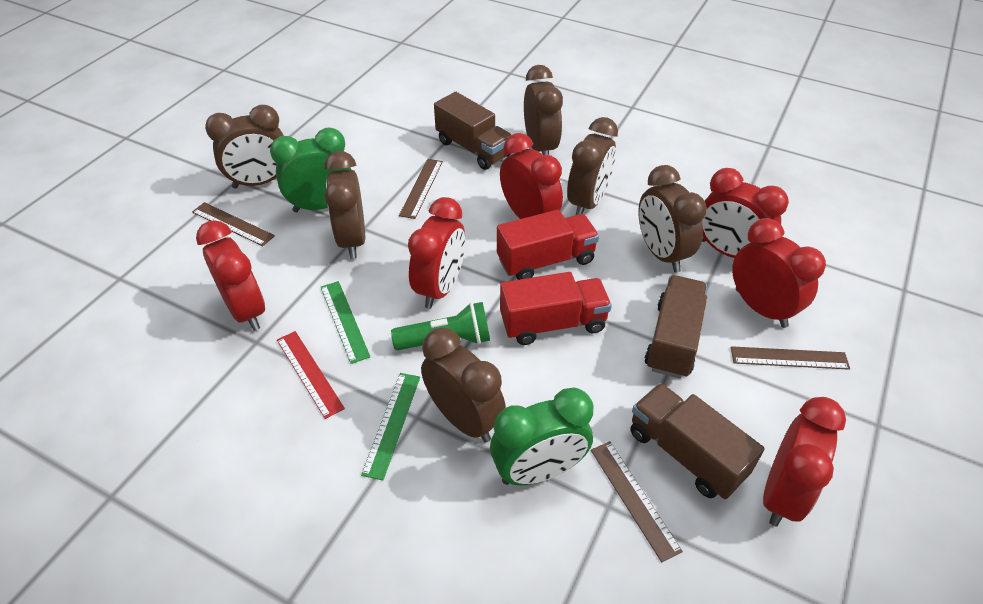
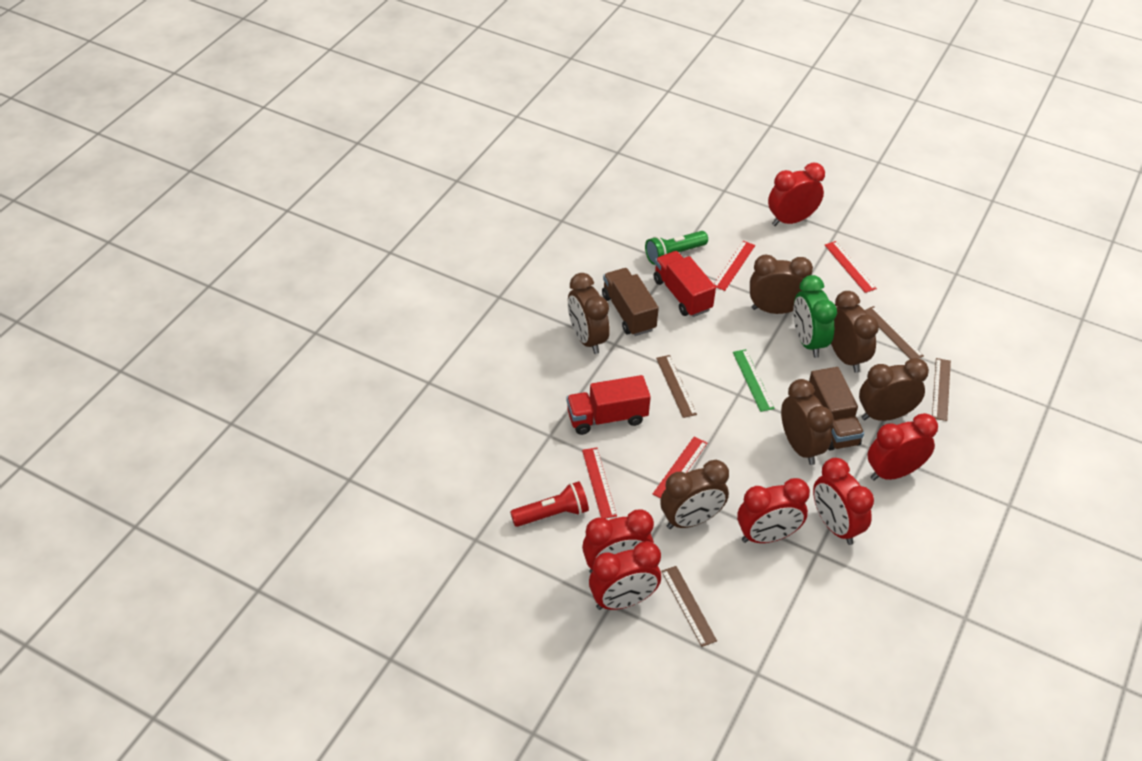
brown truck: [434,92,511,170] [630,383,765,499] [645,275,707,379] = 3 -> [602,268,659,336] [809,367,864,451] = 2
green clock: [270,128,351,212] [490,387,593,485] = 2 -> [793,275,837,358] = 1
green ruler: [321,281,370,364] [361,373,420,480] = 2 -> [733,349,775,412] = 1
red flashlight: none = 0 -> [510,481,589,527] = 1
red ruler: [277,331,345,419] = 1 -> [582,448,617,519] [653,436,707,498] [714,241,755,291] [825,241,877,293] = 4

